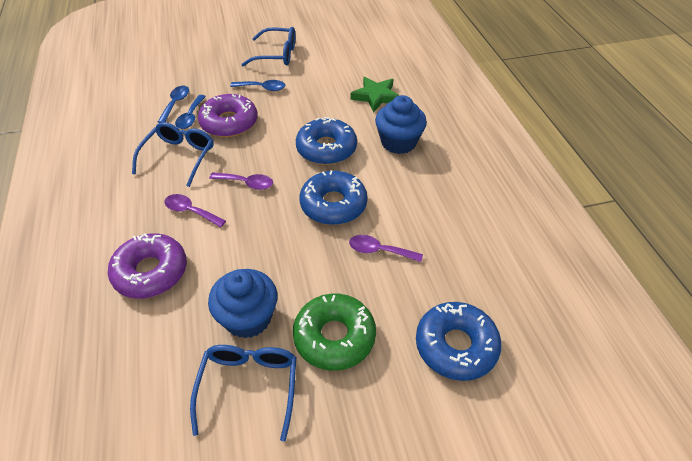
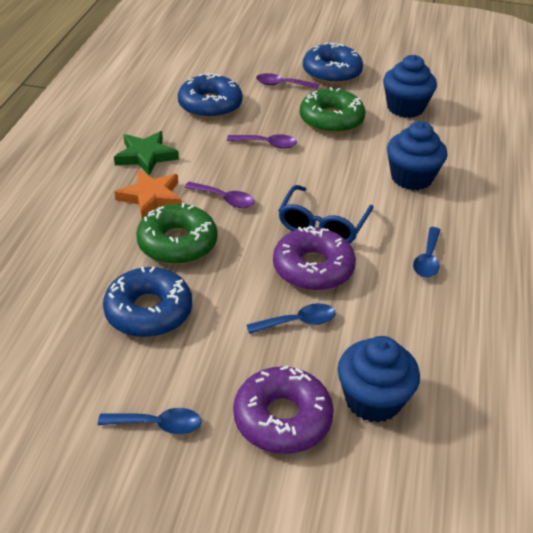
blue cupcake: [208,269,278,338] [375,95,427,154] = 2 -> [338,336,420,423] [383,55,437,118] [387,121,447,190] = 3
blue glasses: [132,122,213,187] [190,345,296,442] [241,27,295,66] = 3 -> [278,185,374,243] = 1
green donut: [293,294,376,371] = 1 -> [136,203,217,265] [300,87,365,134] = 2
orange star: none = 0 -> [115,170,182,218] = 1

